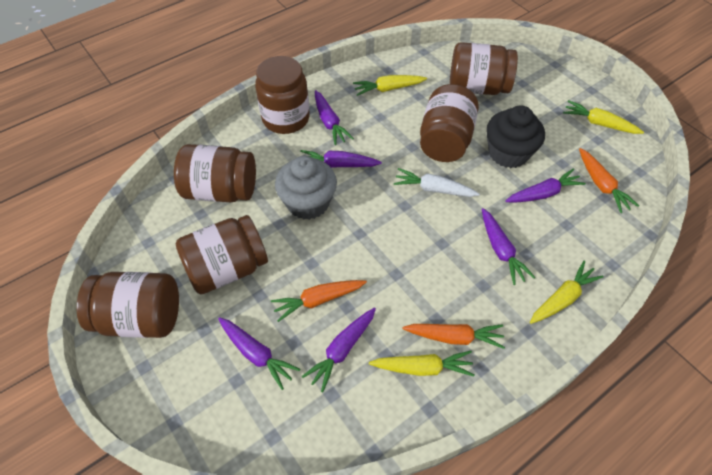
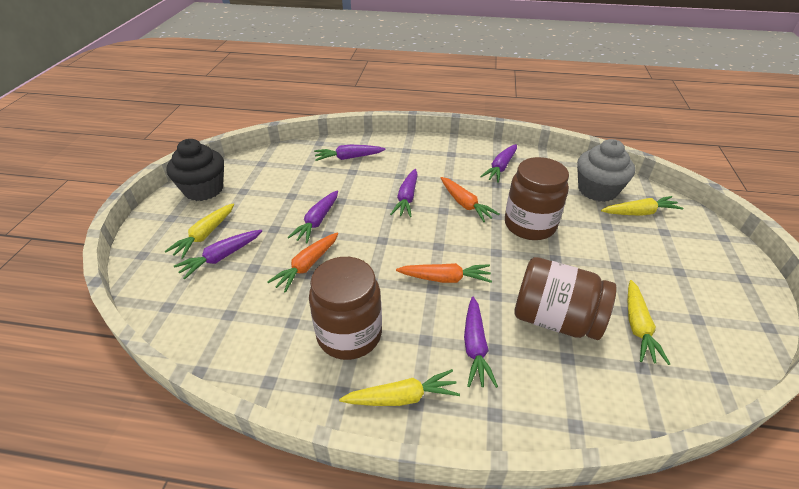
brown jar: [76,272,179,338] [174,144,256,202] [175,215,268,294] [255,56,310,134] [420,84,479,162] [450,42,518,95] = 6 -> [309,257,382,360] [505,157,569,240] [514,257,616,340] = 3
white carrot: [394,168,480,197] = 1 -> none = 0

